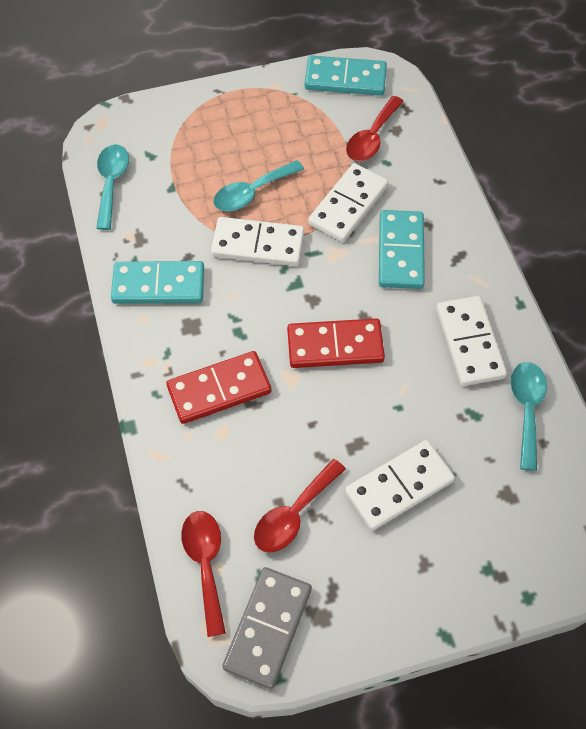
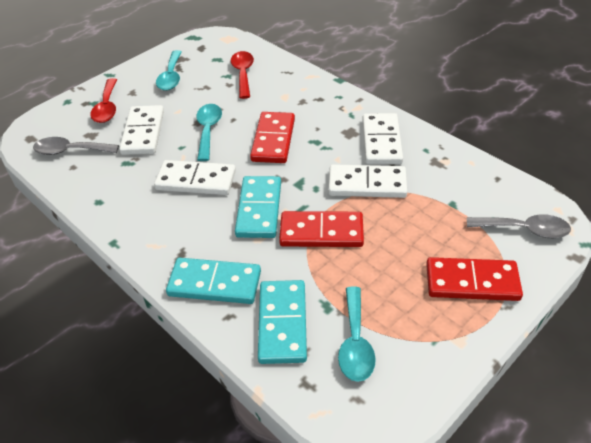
grey domino: [222,567,312,689] = 1 -> none = 0
grey spoon: none = 0 -> [33,137,119,155] [467,214,571,238] = 2
red domino: [166,351,271,424] [287,318,385,368] = 2 -> [250,112,295,163] [279,211,364,247] [426,257,523,301] = 3
red spoon: [181,511,226,637] [254,459,346,552] [346,96,404,161] = 3 -> [90,78,117,123] [231,51,254,99] = 2

